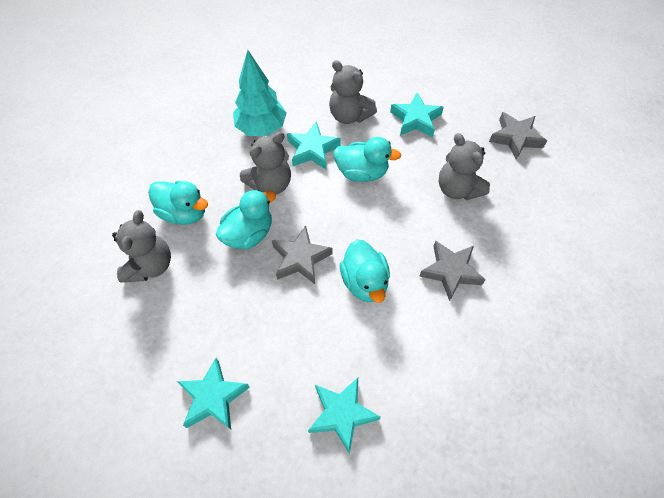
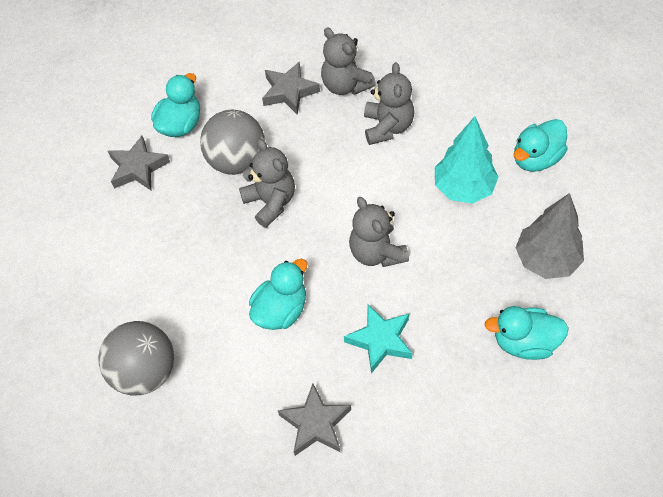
grey ball: none = 0 -> [98,321,174,395] [200,110,265,175] = 2
grey tree: none = 0 -> [516,193,584,279] = 1
turquoise star: [177,358,250,429] [287,122,341,169] [308,378,381,454] [390,92,444,137] = 4 -> [344,304,413,373] = 1

